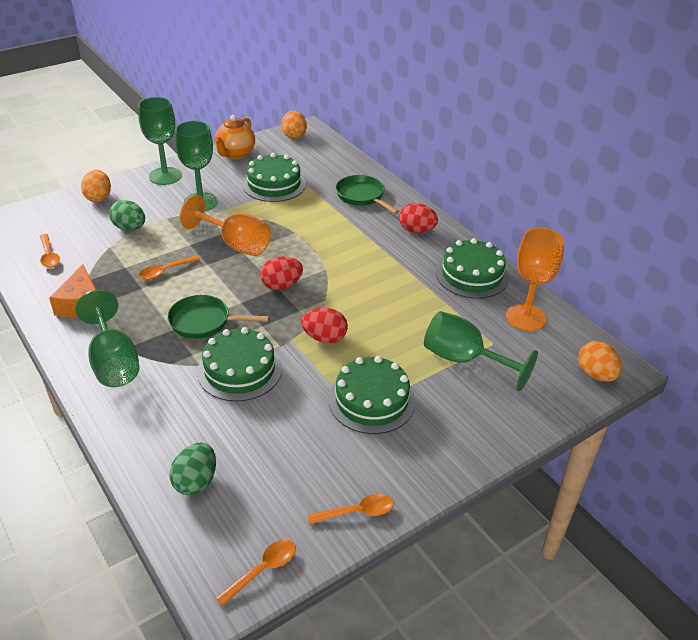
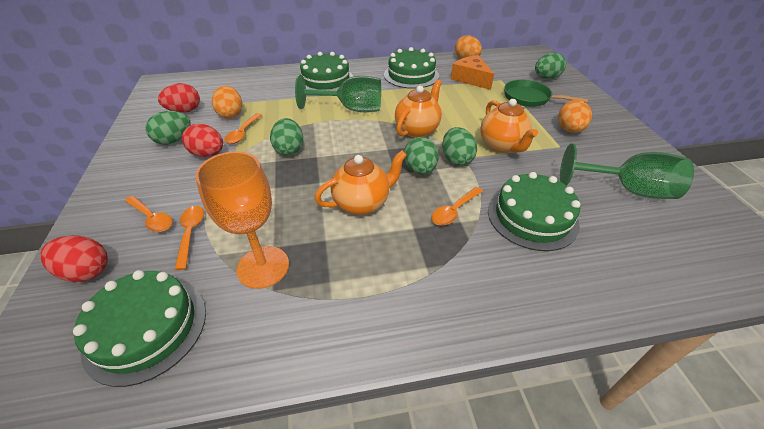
green egg: [109,200,145,231] [170,442,216,495] = 2 -> [146,111,191,145] [270,118,303,156] [404,137,439,175] [442,127,477,166] [535,53,566,79] = 5
green goblet: [75,290,140,387] [138,97,182,185] [175,121,218,211] [424,311,538,391] = 4 -> [295,74,381,112] [560,143,694,199] = 2
green pan: [167,295,269,339] [336,175,399,214] = 2 -> [504,80,588,107] = 1
orange goblet: [180,195,271,256] [506,228,564,331] = 2 -> [195,151,289,289] = 1
orange teapot: [214,115,255,159] = 1 -> [315,151,407,215] [395,79,442,138] [480,99,538,153] = 3

